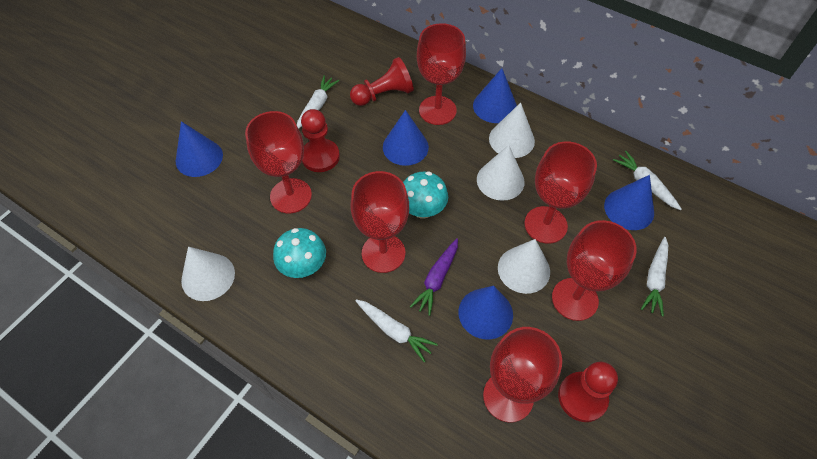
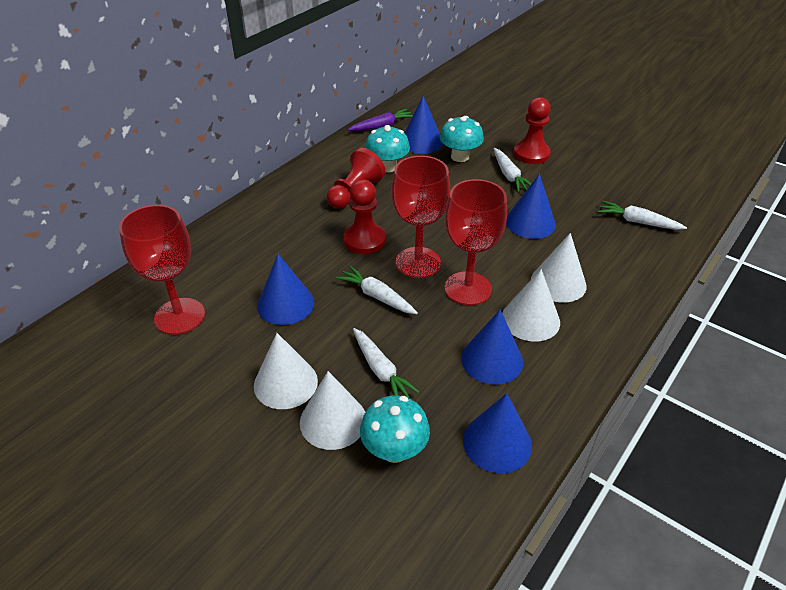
red goblet: [245,111,312,213] [350,171,409,273] [417,23,466,125] [483,327,562,422] [524,141,597,244] [552,220,637,321] = 6 -> [119,205,205,335] [392,156,450,278] [445,179,507,305] = 3
turquoise mushroom: [273,228,326,278] [403,171,448,219] = 2 -> [360,395,430,463] [365,125,410,172] [440,116,484,162] = 3

